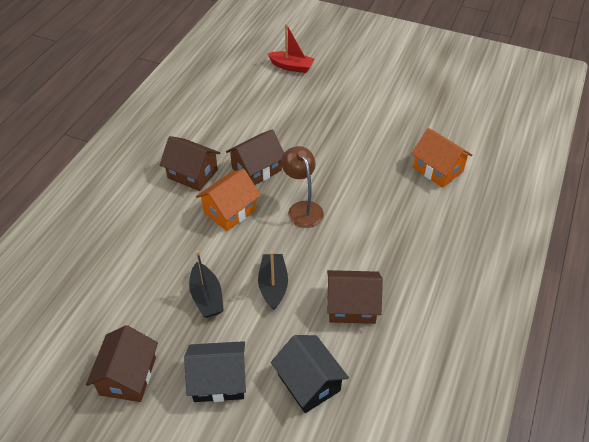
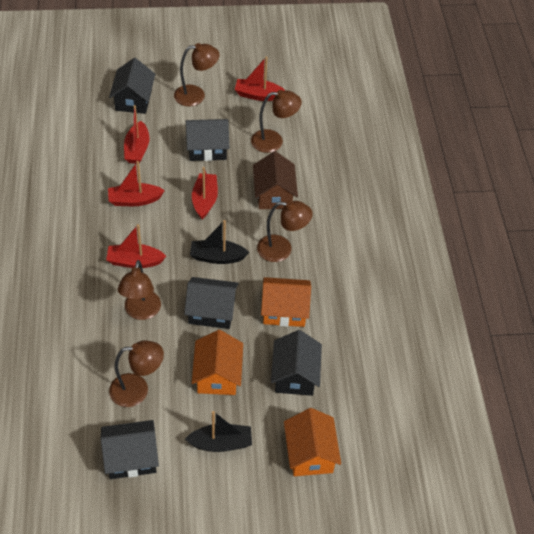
black house: [184,341,246,402] [271,335,349,413] = 2 -> [101,420,159,479] [109,58,155,114] [184,277,239,329] [185,119,229,161] [271,330,322,396] = 5
brown house: [86,325,158,402] [160,136,220,191] [226,130,284,185] [327,270,383,324] = 4 -> [253,151,298,209] = 1
brown lamp: [281,146,324,228] = 1 -> [109,340,164,407] [118,260,161,320] [174,43,220,106] [251,90,302,153] [257,200,313,262] = 5
orange house: [196,168,261,231] [411,128,473,188] = 2 -> [192,330,243,395] [261,277,311,327] [284,408,341,476] = 3
red boat: [267,24,315,73] = 1 -> [106,224,166,268] [108,161,165,206] [124,105,149,164] [192,167,218,219] [235,57,285,101] = 5

